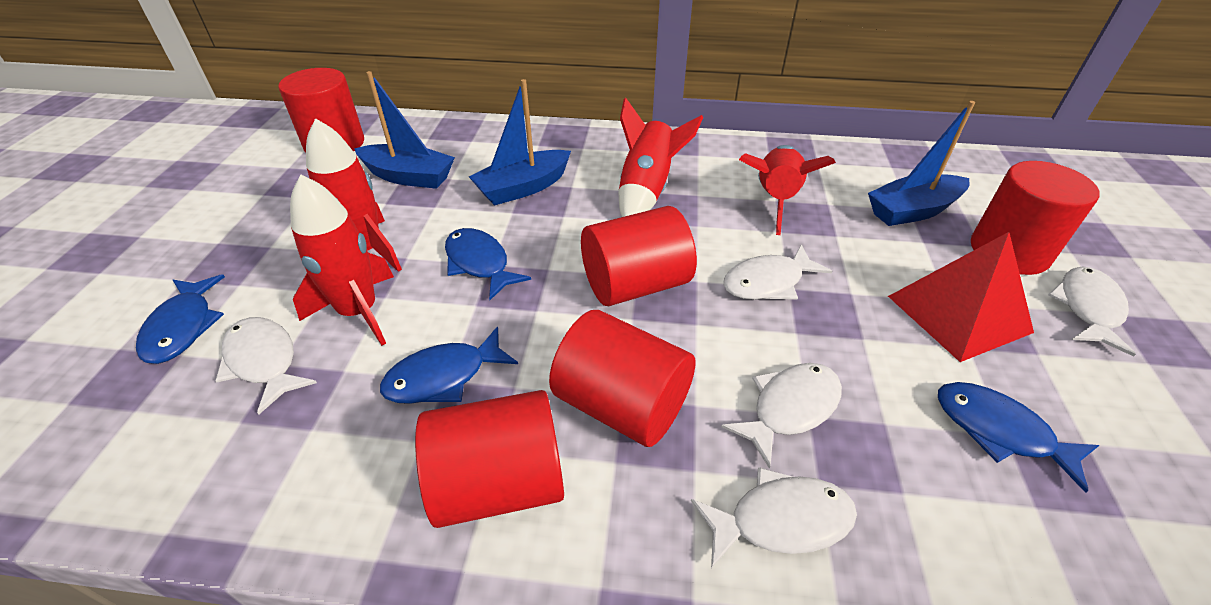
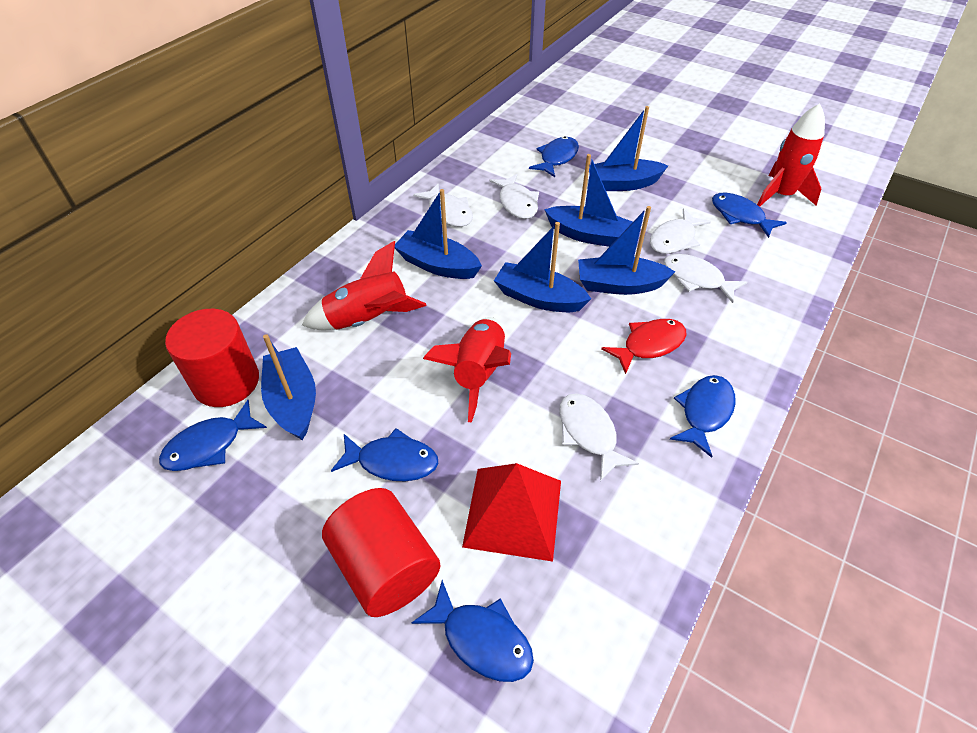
blue boat: [354,71,455,189] [469,79,571,205] [868,101,975,226] = 3 -> [261,334,316,440] [395,189,482,279] [494,222,591,312] [544,154,633,247] [578,206,675,295] [589,106,668,191] = 6
blue fish: [136,275,225,364] [380,327,518,404] [445,228,531,300] [938,382,1099,493] = 4 -> [159,400,267,471] [331,428,438,481] [412,580,534,682] [529,136,579,177] [670,375,736,458] [712,193,787,238] = 6
red cylinder: [278,68,364,152] [415,390,564,528] [549,310,695,447] [581,206,697,306] [971,161,1099,275] = 5 -> [165,309,259,407] [322,488,440,617] = 2
red fish: none = 0 -> [601,319,687,374] = 1
red rocket: [290,174,394,346] [306,118,402,272] [618,98,703,217] [739,145,836,235] = 4 -> [302,241,426,330] [423,317,511,422] [757,104,825,207] = 3

